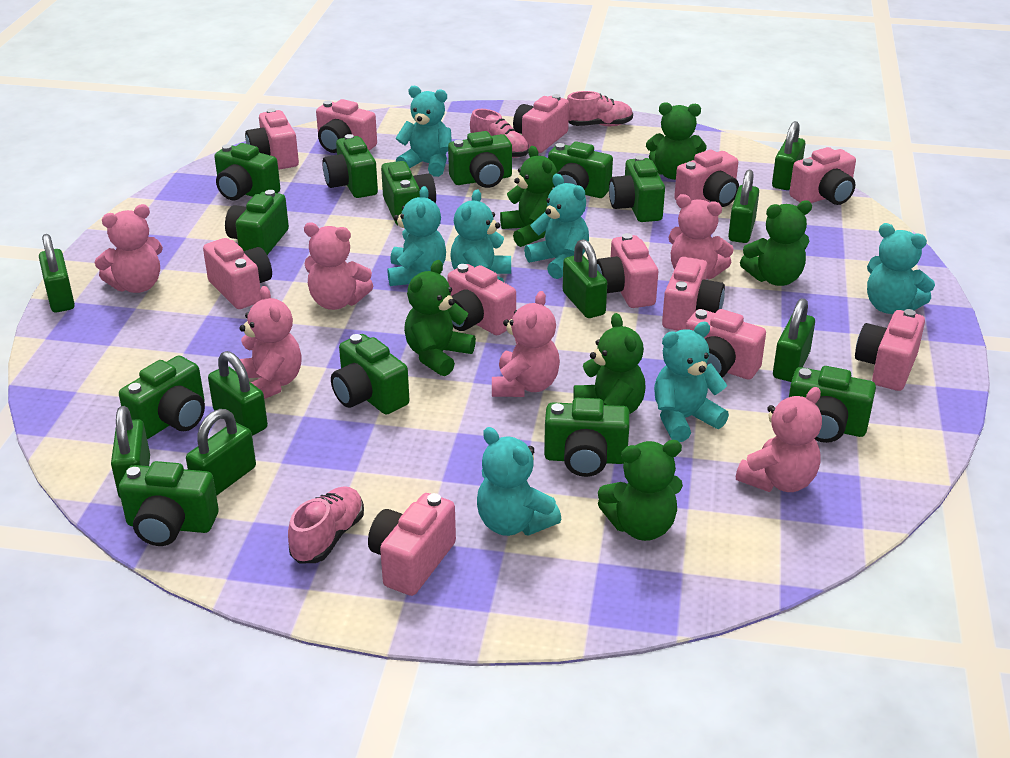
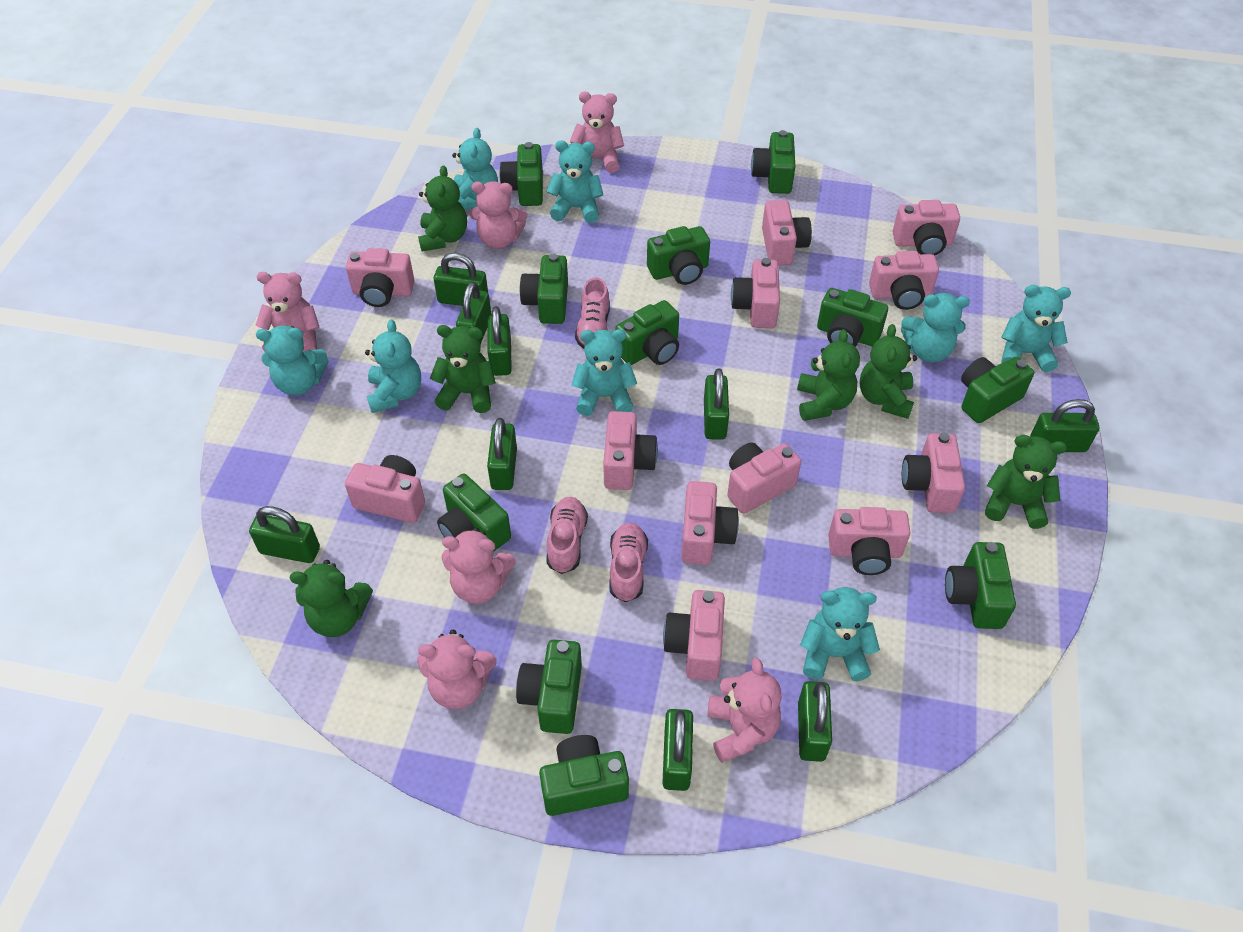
green camera: [119,356,205,439] [119,461,219,546] [214,143,280,201] [225,190,289,255] [322,134,378,198] [331,334,409,415] [381,161,436,225] [448,131,512,188] [544,398,630,477] [548,141,613,198] [609,156,665,222] [789,366,876,443] = 12 -> [437,473,511,552] [499,142,543,206] [516,640,582,734] [519,254,568,324] [539,735,629,816] [615,300,679,365] [647,226,710,285] [751,130,795,194] [817,288,888,347] [945,542,1016,629] [961,357,1034,423] = 11
green padlock: [39,234,75,313] [111,406,150,497] [186,409,256,496] [208,351,268,436] [562,239,607,318] [728,170,759,243] [772,121,805,190] [773,298,815,382] = 8 -> [249,506,320,563] [434,253,488,306] [456,282,492,342] [487,306,512,376] [487,418,517,490] [662,709,693,791] [704,369,729,440] [798,681,832,762] [1030,399,1099,452] = 9
turquoise teddy bear: [388,186,446,286] [395,86,452,177] [450,189,511,282] [477,427,561,536] [524,174,589,279] [654,322,729,442] [867,223,935,314] = 7 -> [256,326,328,395] [365,319,421,413] [452,128,498,210] [547,140,603,223] [571,329,637,416] [800,587,880,681] [901,293,970,362] [1001,285,1071,372] = 8

